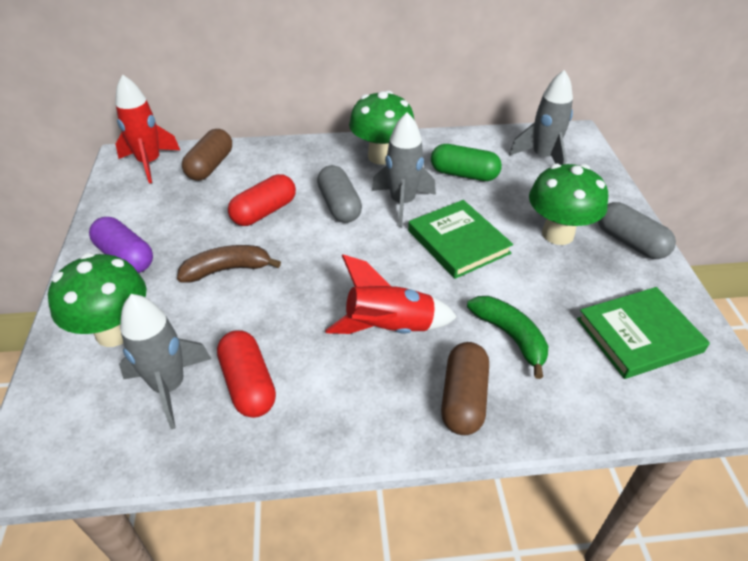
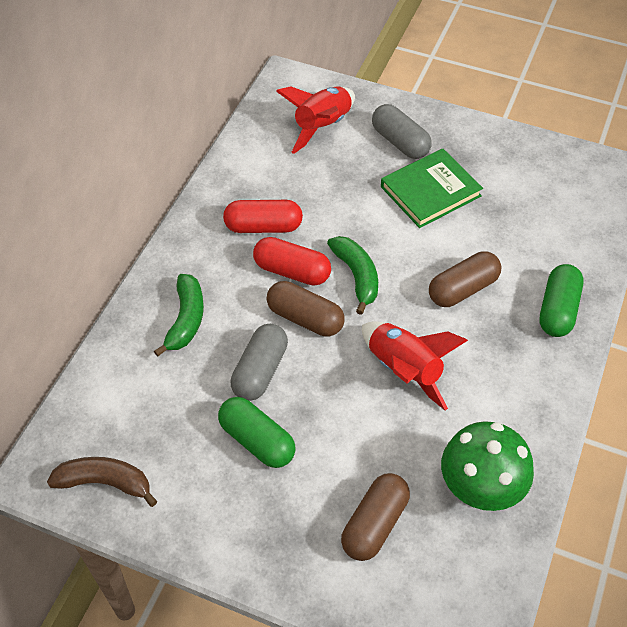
brown capsule: [182,129,232,181] [441,342,489,435] = 2 -> [267,281,345,337] [341,473,410,561] [429,252,501,307] = 3
green banana: [467,296,548,379] = 1 -> [154,274,204,357] [327,236,378,315] = 2
green book: [408,200,513,279] [577,287,710,379] = 2 -> [381,148,483,228] = 1
green capsule: [431,144,502,181] = 1 -> [218,397,295,468] [539,264,584,337] = 2
green mushroom: [48,253,146,347] [349,91,414,165] [529,163,608,245] = 3 -> [441,421,534,511] = 1
grey rocket: [119,294,211,429] [372,112,436,227] [509,70,573,165] = 3 -> none = 0
purple capsule: [89,217,153,273] = 1 -> none = 0

